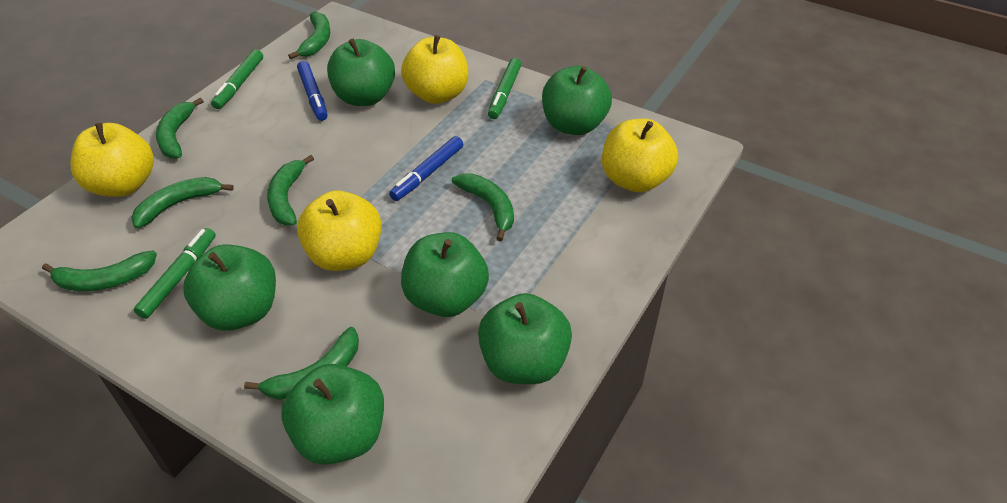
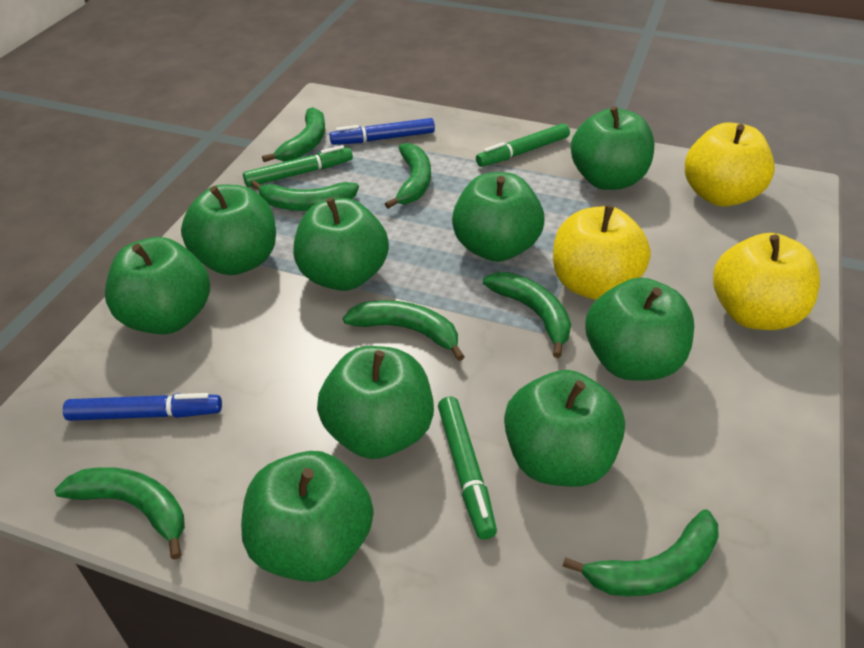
green apple: [183,244,276,331] [281,364,384,465] [327,39,395,106] [401,232,489,317] [478,293,572,384] [542,66,612,135] = 6 -> [105,237,210,334] [181,184,276,275] [241,451,373,582] [293,198,389,291] [317,346,434,459] [452,172,544,262] [504,370,625,487] [571,106,654,190] [585,278,694,381] = 9
yellow apple: [71,123,154,197] [297,190,382,271] [401,35,468,104] [602,119,678,192] = 4 -> [553,205,651,300] [685,122,775,207] [713,233,820,330] = 3

